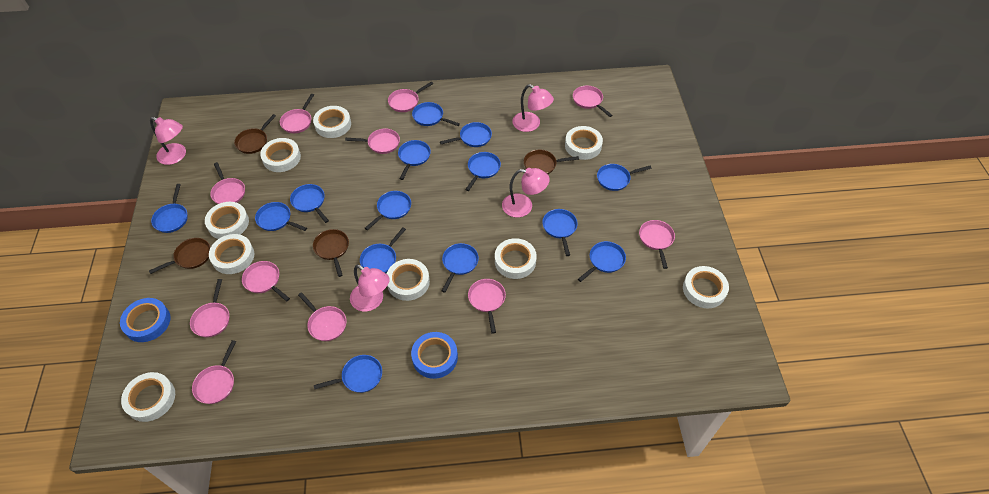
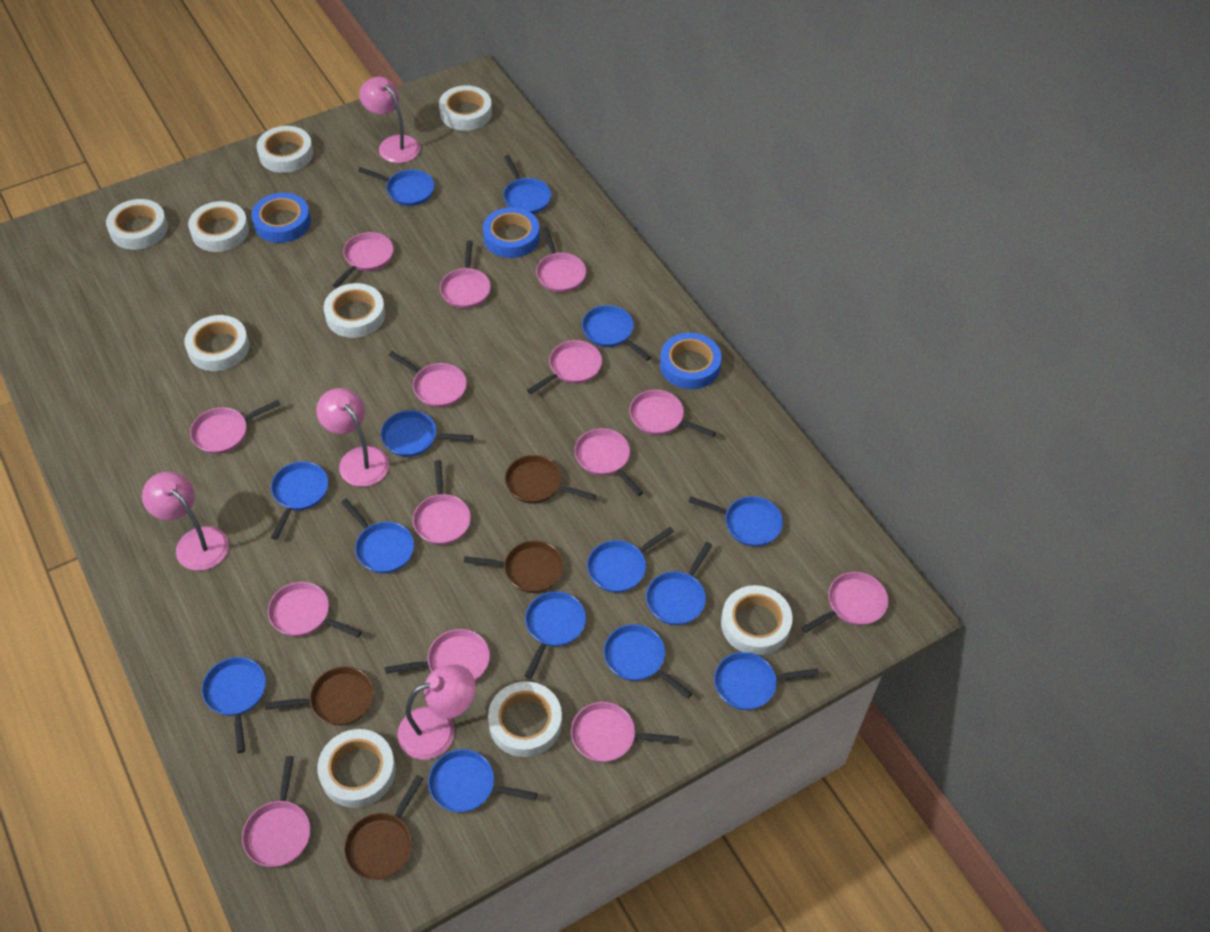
blue tape: [120,298,171,342] [411,332,458,379] = 2 -> [251,193,311,243] [483,207,540,258] [660,333,721,389] = 3
pink pan: [190,279,229,337] [192,340,236,404] [210,162,245,204] [242,261,290,302] [280,94,314,133] [298,292,347,341] [345,129,400,154] [388,81,433,112] [468,279,506,334] [573,86,612,117] [639,220,675,269] = 11 -> [190,400,281,454] [242,756,310,867] [268,582,362,637] [332,232,394,288] [385,629,490,681] [389,351,467,408] [413,460,471,545] [440,240,491,309] [527,340,602,394] [536,227,586,292] [571,702,679,762] [574,428,643,496] [629,390,716,437] [801,572,888,633] = 14

